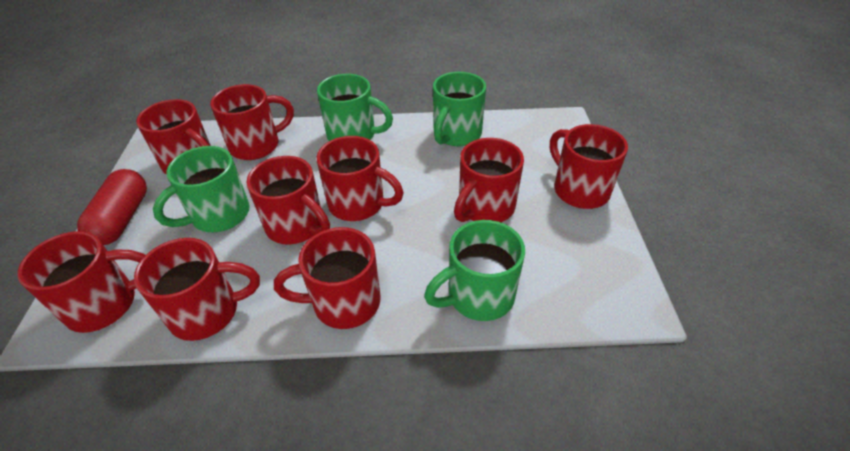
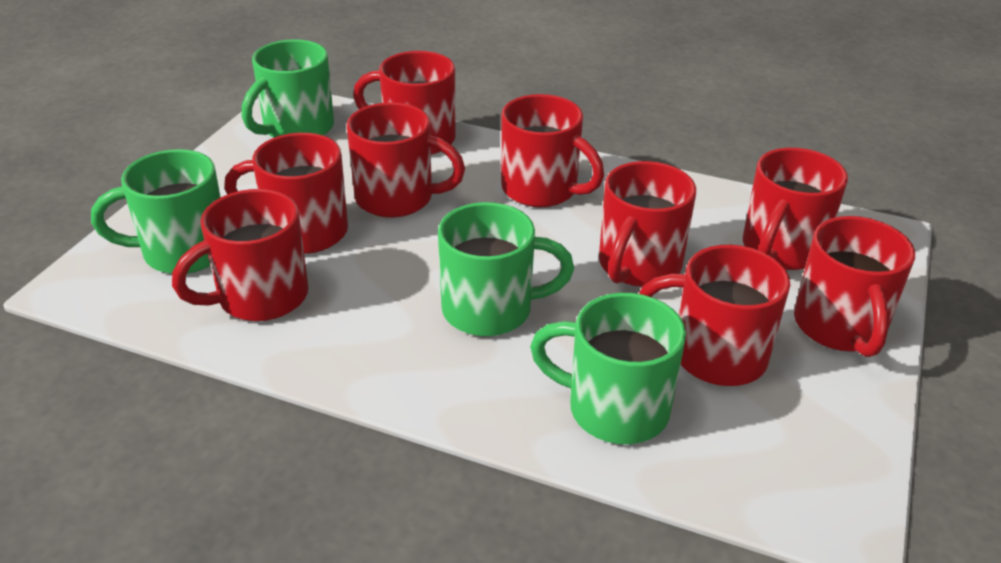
red capsule: [77,169,147,245] = 1 -> none = 0

